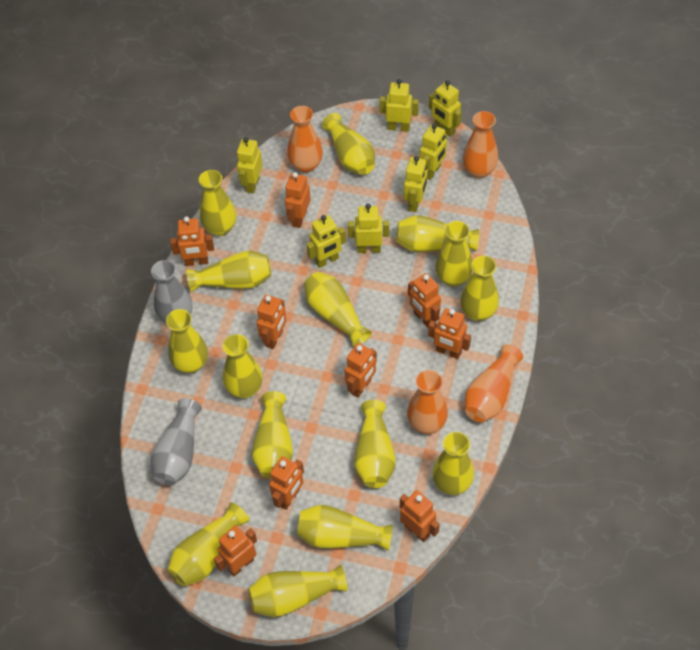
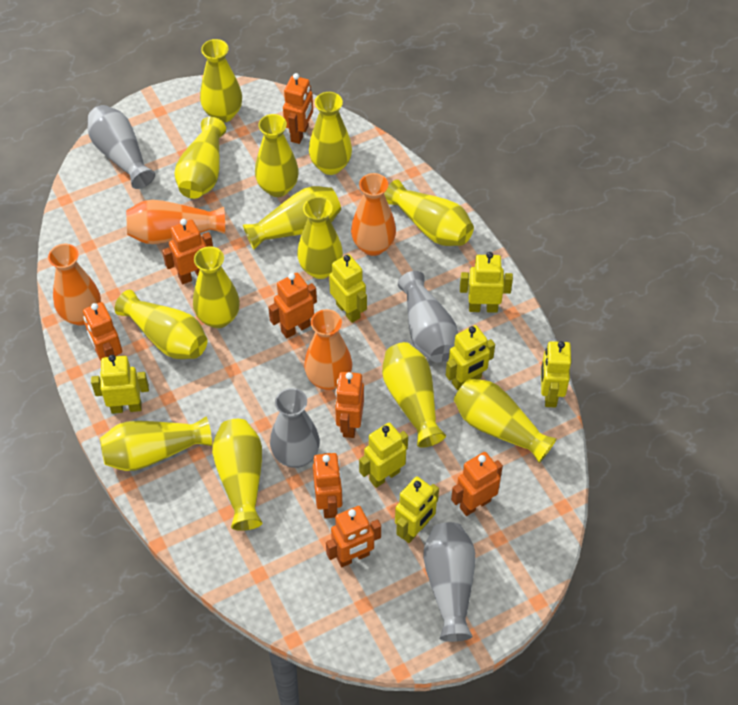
grey vase: [150,398,202,485] [151,260,192,323] = 2 -> [88,105,155,189] [270,388,320,468] [398,271,458,363] [423,522,475,642] = 4
orange robot: [170,216,214,266] [214,525,257,576] [257,295,286,349] [269,456,304,510] [285,172,311,228] [345,343,377,398] [400,490,440,542] [408,273,441,327] [428,308,471,359] = 9 -> [83,302,122,360] [162,219,213,284] [268,273,317,338] [283,73,313,144] [313,453,342,519] [326,506,381,567] [335,372,364,438] [451,452,503,516] = 8
yellow vase: [166,309,208,373] [167,503,249,586] [187,251,271,292] [199,170,236,236] [223,334,263,398] [249,565,347,617] [252,391,293,479] [297,505,393,551] [304,272,372,347] [322,113,375,175] [354,400,396,488] [396,215,479,252] [432,432,474,495] [435,221,473,287] [460,256,499,321] = 15 -> [100,417,212,471] [115,290,207,359] [174,117,226,199] [193,246,240,328] [200,39,242,123] [212,419,262,531] [243,186,341,250] [255,114,299,197] [297,197,343,279] [309,92,352,175] [382,342,446,448] [384,180,474,246] [454,378,557,463] = 13

